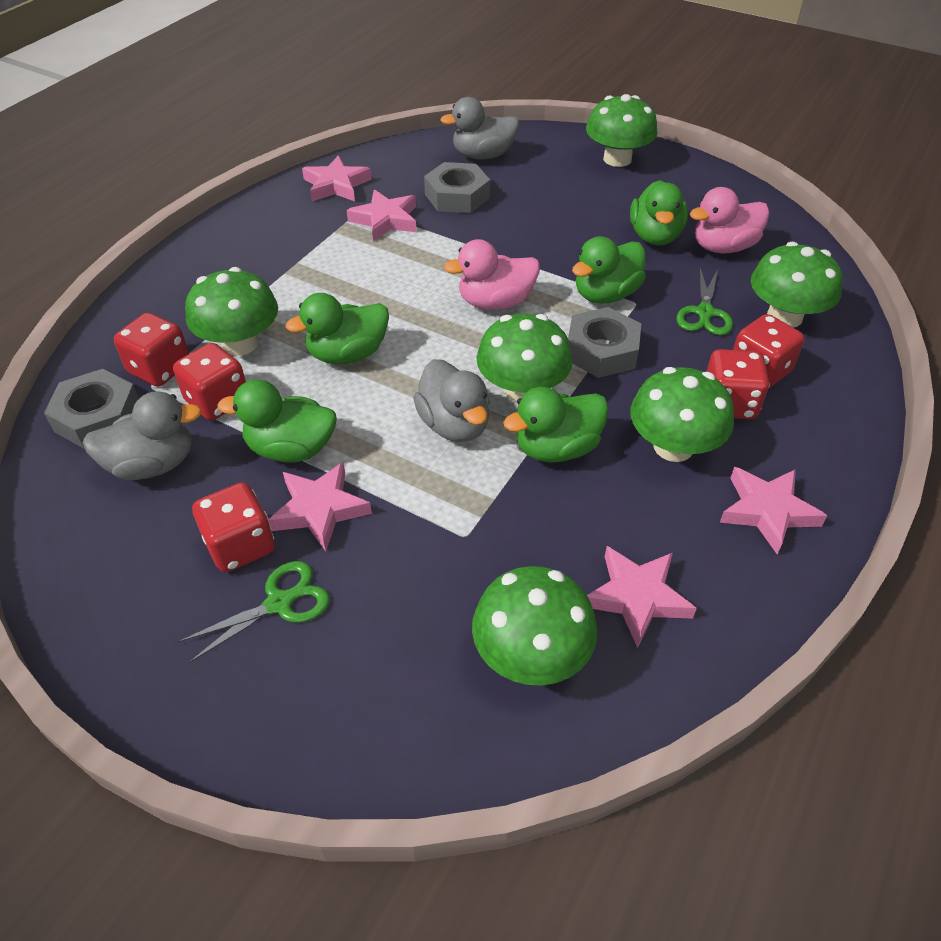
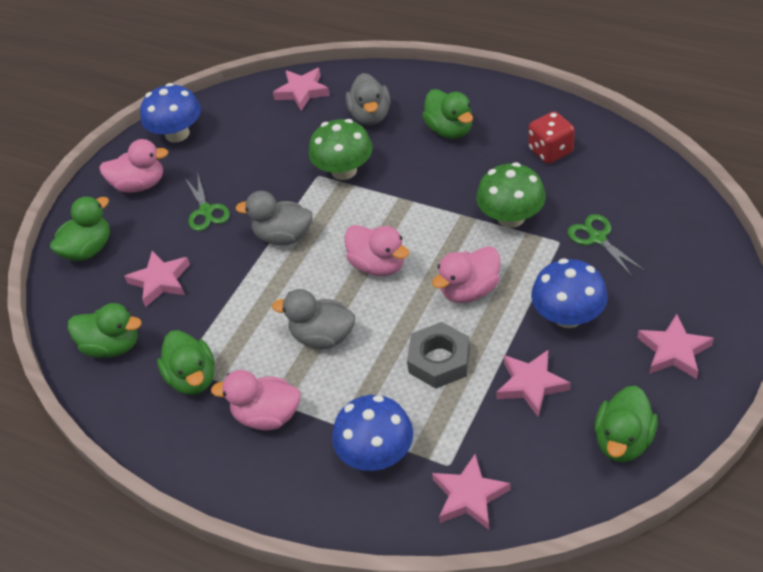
blue mushroom: none = 0 -> [140,83,201,142] [332,395,413,471] [531,258,608,328] = 3
green mushroom: [185,267,278,356] [472,566,597,686] [476,313,573,402] [586,94,658,167] [630,367,734,462] [751,242,843,328] = 6 -> [309,119,373,180] [476,162,546,228] = 2
grey nut: [44,369,139,449] [424,162,490,213] [568,307,641,378] = 3 -> [407,322,470,389] = 1
pink duck: [444,239,540,310] [690,187,769,253] = 2 -> [99,139,169,193] [211,370,301,431] [344,225,409,276] [432,246,500,303] = 4
red dice: [114,313,189,386] [173,343,246,420] [192,482,275,572] [707,349,770,419] [733,314,805,388] = 5 -> [528,111,575,164] = 1

